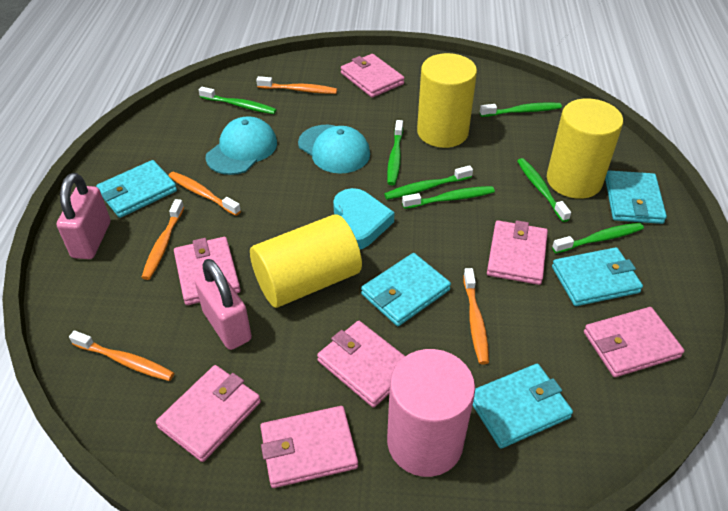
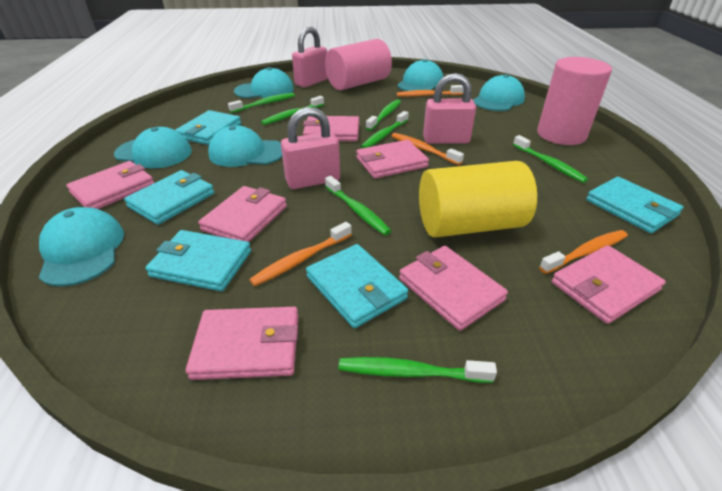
orange toothbrush: [69,331,174,381] [141,199,184,280] [168,171,241,216] [256,76,337,94] [463,268,489,364] = 5 -> [249,222,352,286] [392,133,464,165] [397,85,464,97] [539,230,628,274] = 4
pink cylinder: [387,349,475,477] = 1 -> [325,39,392,90] [537,57,612,145] = 2
pink padlock: [57,173,110,259] [195,259,252,350] = 2 -> [281,107,340,189] [292,27,328,87] [423,73,476,144] = 3
turquoise cap: [205,116,277,175] [298,125,370,174] = 2 -> [39,207,124,287] [114,127,192,169] [208,125,282,167] [234,67,294,98] [397,59,443,91] [473,74,525,111] = 6
turquoise heart: [333,188,395,249] = 1 -> none = 0
yellow cylinder: [250,214,362,308] [417,53,477,148] [547,98,623,199] = 3 -> [419,161,537,237] = 1

